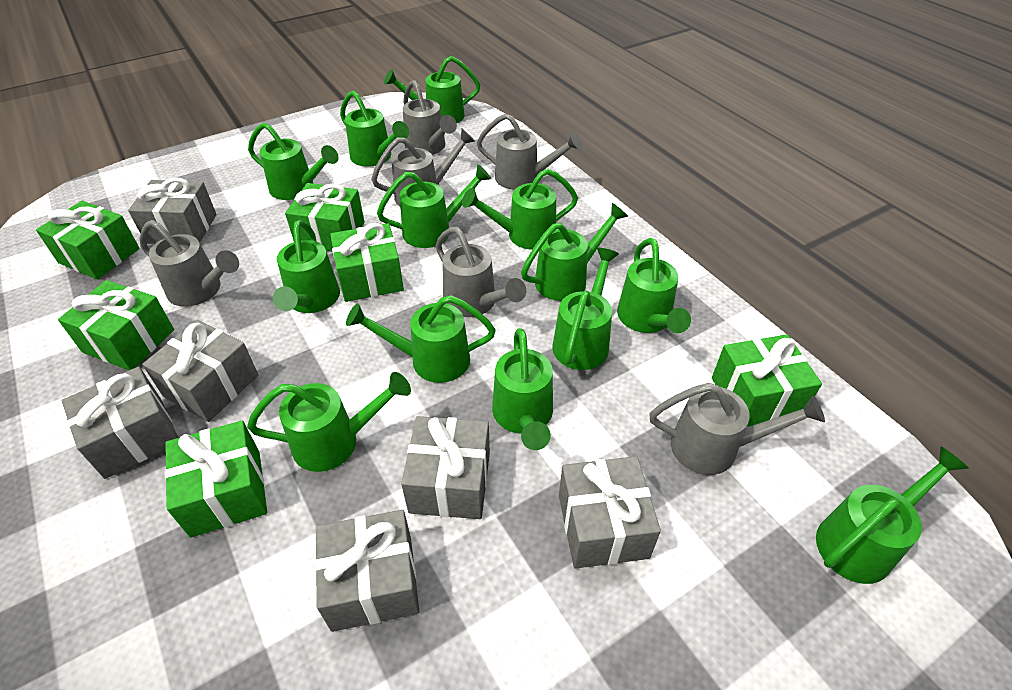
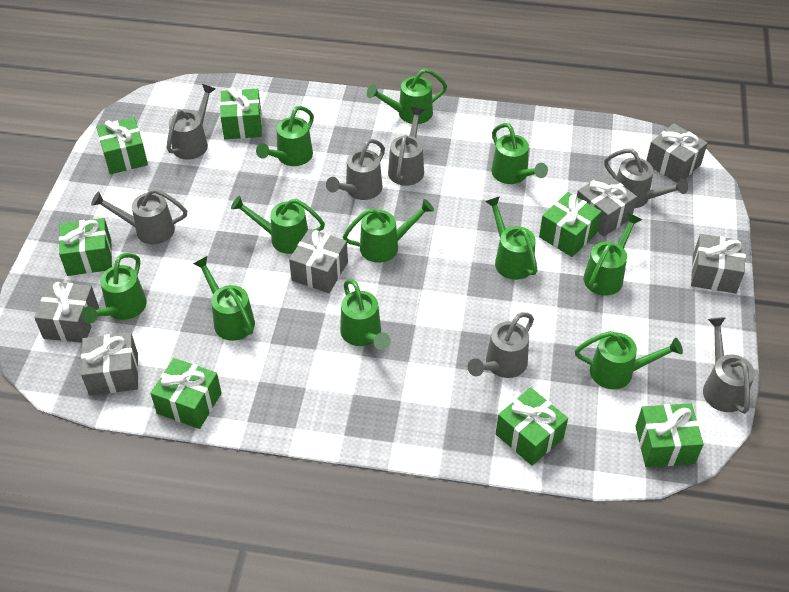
green gift: [36,201,140,280] [58,280,174,370] [165,421,267,538] [285,183,364,251] [330,223,404,302] [712,334,822,427] = 6 -> [59,218,112,276] [96,117,148,174] [150,358,222,429] [220,87,262,139] [496,387,568,466] [539,192,602,257] [635,403,704,467] = 7
green watering can: [247,372,411,472] [248,122,339,200] [273,220,340,313] [340,90,409,167] [346,295,496,383] [377,164,492,248] [384,56,480,123] [462,169,578,250] [492,328,553,450] [521,203,628,301] [552,248,619,370] [617,238,691,333] [816,446,969,584] = 13 -> [82,253,147,323] [193,256,255,341] [231,196,325,254] [256,106,314,166] [340,279,391,350] [343,199,434,263] [367,68,447,124] [485,196,537,280] [492,123,548,184] [575,331,683,389] [583,213,642,295] = 11
grey watering can: [140,220,239,307] [371,129,475,206] [403,80,457,155] [436,227,526,317] [476,114,582,190] [649,383,825,475] = 6 -> [91,189,187,244] [167,84,215,160] [326,139,385,200] [388,107,425,186] [468,312,534,378] [604,149,688,208] [703,317,755,414] = 7

